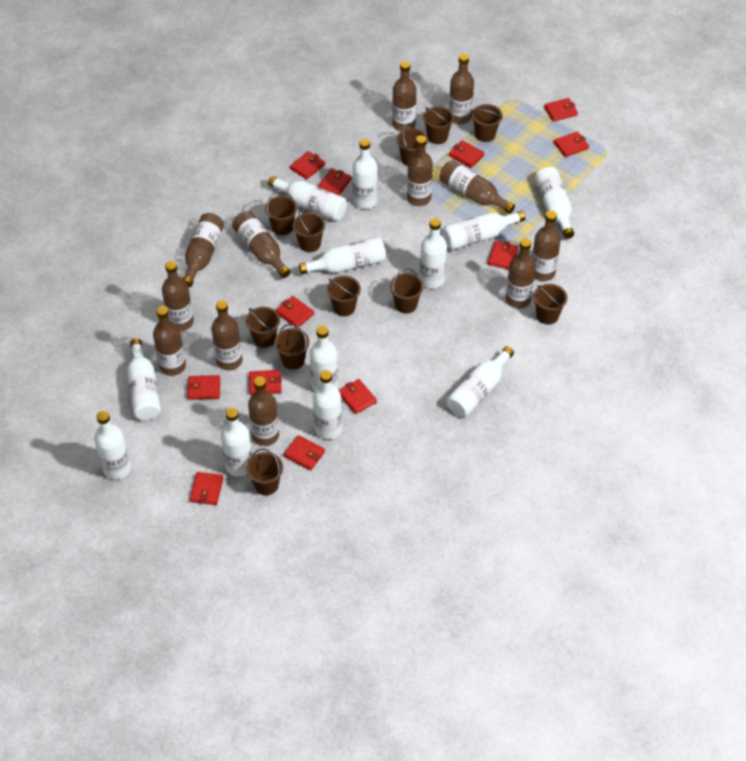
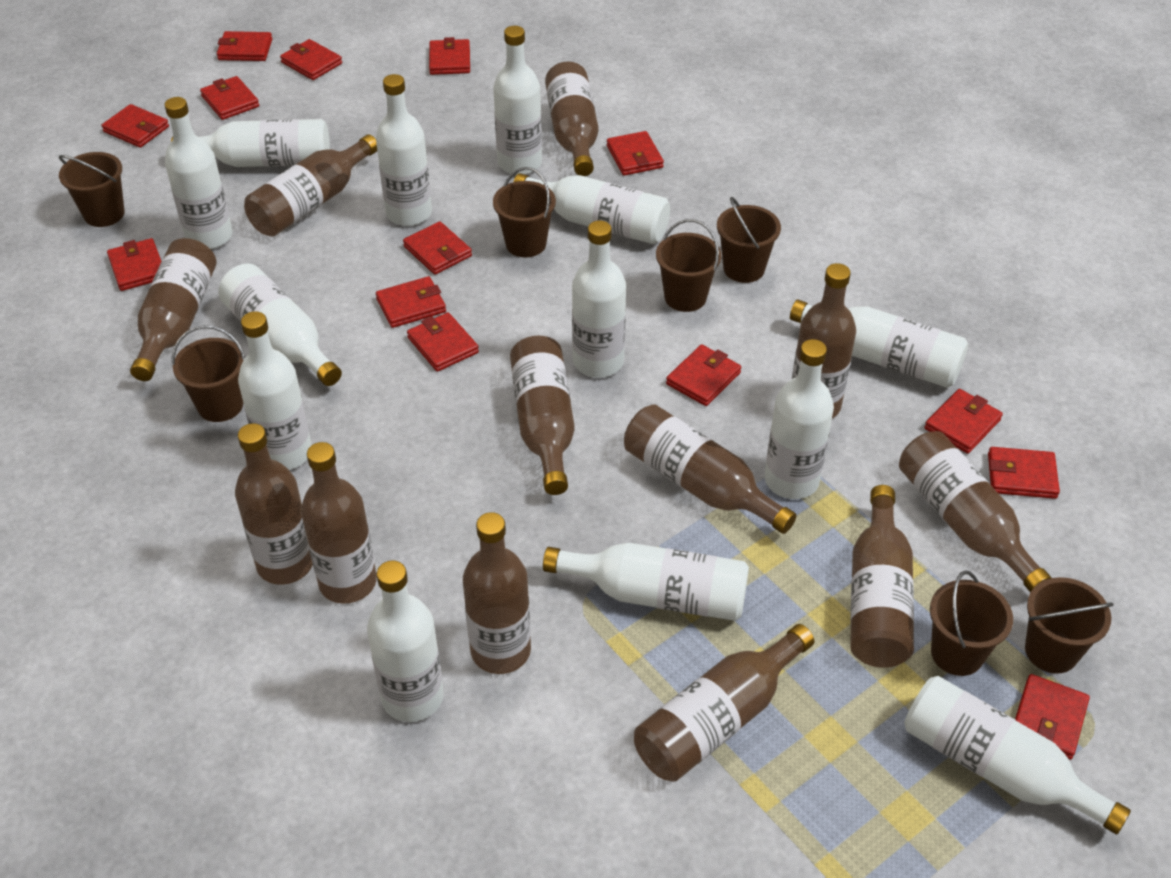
brown bucket: [246,307,280,348] [246,448,283,495] [265,191,297,235] [275,324,309,370] [293,211,325,252] [327,276,361,316] [390,268,424,314] [397,123,428,166] [423,106,454,144] [471,104,503,142] [533,284,568,325] = 11 -> [59,152,125,227] [172,325,245,422] [493,167,556,257] [656,219,721,312] [717,197,781,283] [930,570,1013,676] [1025,577,1114,674] = 7
red wallet: [187,375,220,400] [190,472,223,505] [249,370,282,395] [276,296,314,328] [284,435,325,471] [290,151,325,179] [318,168,351,195] [338,379,377,414] [449,140,484,168] [488,241,518,270] [544,98,578,122] [554,131,589,157] = 12 -> [101,104,169,148] [107,238,161,291] [200,76,259,120] [217,31,272,61] [280,39,342,80] [376,276,446,328] [403,221,472,274] [407,312,479,372] [429,37,470,75] [607,131,664,176] [666,344,741,406] [924,389,1003,454] [988,447,1060,499] [1015,674,1090,760] = 14
white bottle: [94,411,131,480] [127,338,161,420] [221,408,252,477] [268,176,347,221] [299,237,386,274] [310,326,338,392] [313,370,342,439] [352,139,378,209] [420,218,447,289] [442,211,526,250] [446,346,514,417] [535,167,574,239] = 12 -> [165,97,233,249] [171,119,330,167] [218,263,342,386] [238,311,312,470] [367,560,444,722] [376,74,432,226] [493,26,542,175] [514,173,670,244] [543,543,749,621] [572,221,626,378] [765,339,834,499] [790,300,968,388] [904,676,1131,834] = 13

